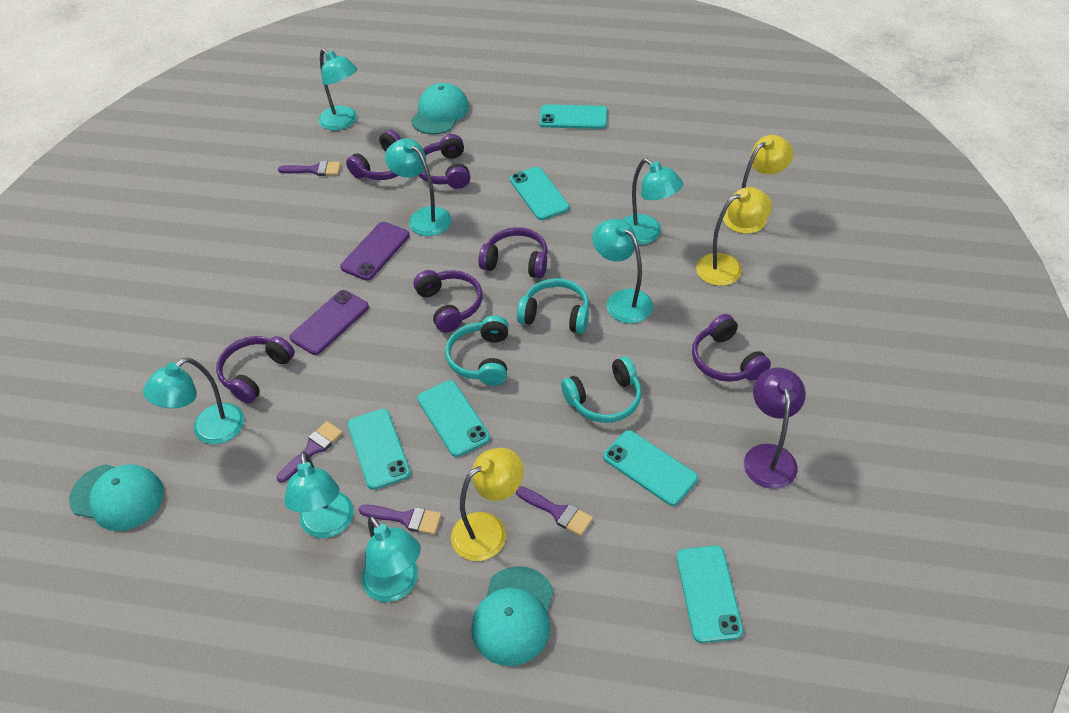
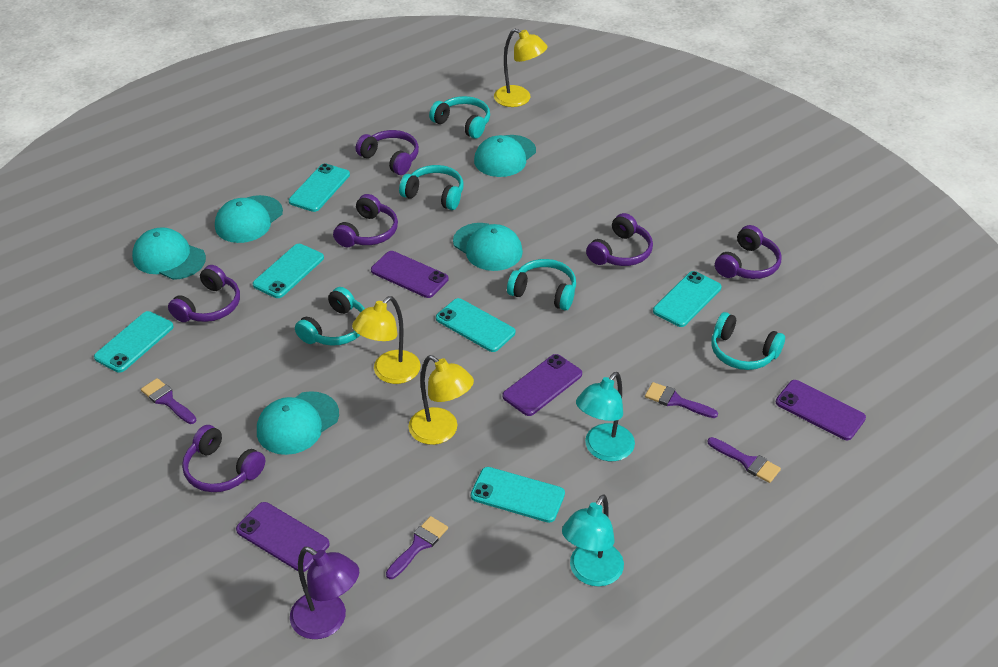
purple phone: [290,290,369,355] [340,222,410,281] = 2 -> [236,502,330,572] [371,251,448,298] [502,354,582,416] [776,380,866,440] = 4
turquoise cap: [69,464,164,531] [411,83,469,134] [471,566,554,666] = 3 -> [132,227,206,280] [215,195,283,243] [257,391,339,455] [453,223,523,271] [474,135,536,177] = 5
turquoise headphones: [445,316,509,386] [517,278,589,334] [561,356,642,423] = 3 -> [295,287,365,346] [399,165,464,210] [429,96,490,139] [507,259,576,310] [711,312,785,370] = 5
turquoise lamp: [143,358,245,444] [284,451,354,538] [318,48,358,131] [361,516,421,602] [385,138,452,236] [592,219,653,324] [622,158,683,245] = 7 -> [562,494,624,587] [576,372,635,461] = 2

